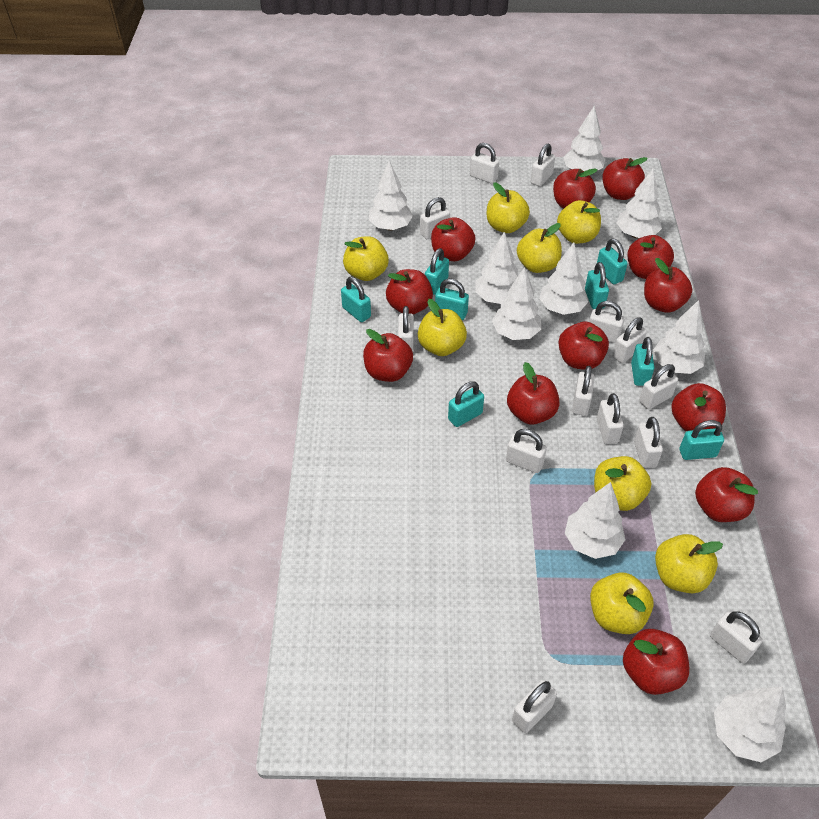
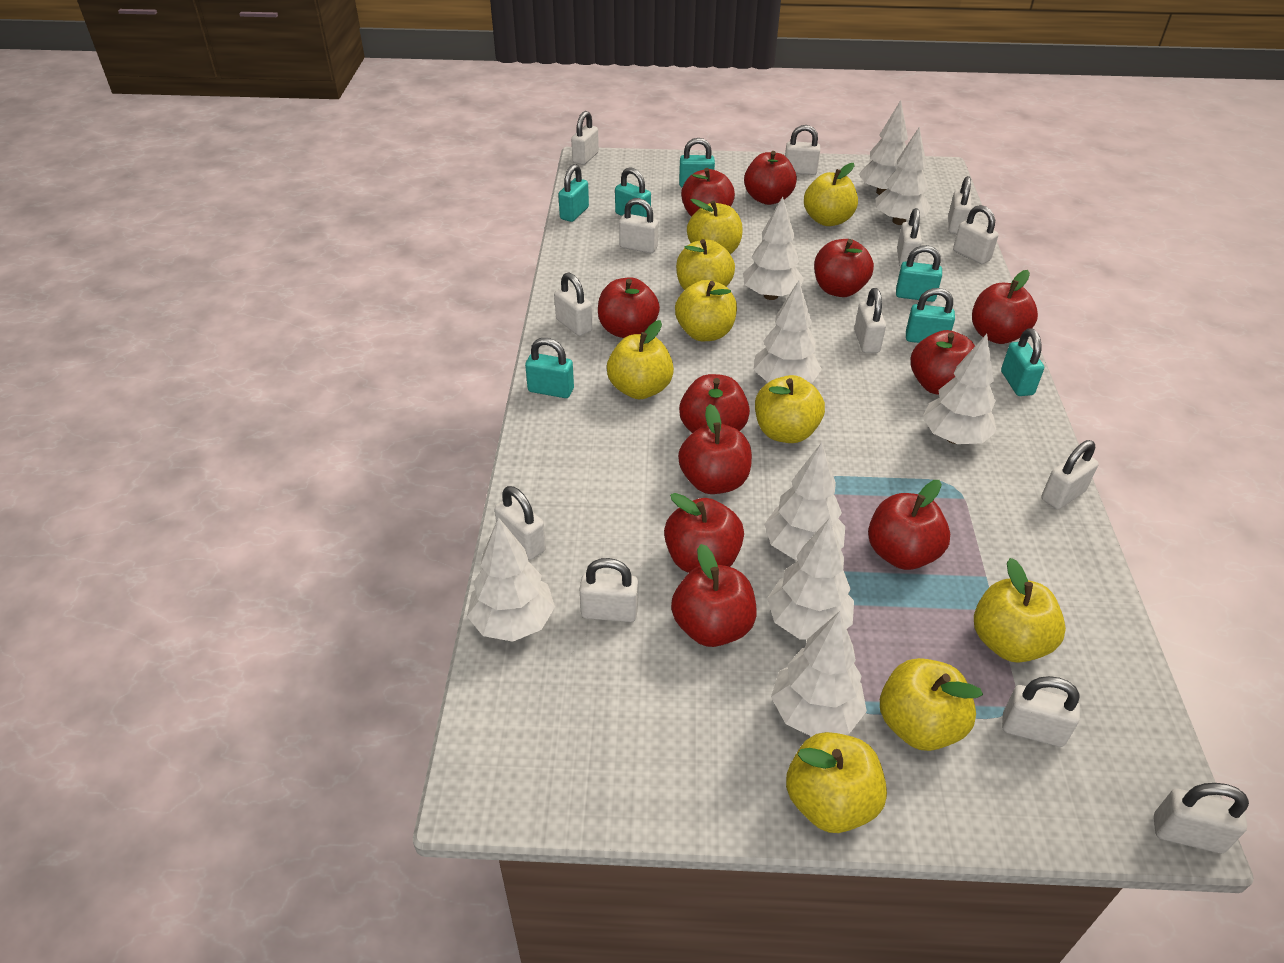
red apple: [363,329,413,382] [386,269,433,314] [431,217,475,261] [507,362,560,425] [553,168,598,208] [558,322,609,370] [602,157,648,200] [623,629,689,695] [627,235,674,279] [644,258,692,313] [671,383,726,432] [695,467,758,522] = 12 -> [598,277,660,338] [664,493,744,573] [671,544,757,647] [678,404,752,494] [679,374,750,433] [681,168,735,217] [744,151,797,205] [814,239,874,297] [868,480,950,570] [911,330,975,395] [972,270,1038,344] = 11
turquoise padlock: [341,277,371,322] [425,248,449,295] [435,279,469,320] [448,381,484,427] [585,262,609,309] [597,239,628,284] [631,337,655,386] [680,420,724,460] = 8 -> [525,338,574,398] [558,164,589,222] [615,167,651,217] [679,138,715,187] [896,245,942,302] [906,288,955,343] [1001,328,1044,396] = 7
yellow apple: [343,236,389,281] [418,299,467,356] [487,182,530,233] [517,223,562,273] [557,200,601,244] [590,572,654,634] [594,456,651,511] [655,534,723,593] = 8 -> [607,320,674,399] [675,280,737,341] [676,239,735,290] [687,199,742,254] [755,375,825,443] [786,732,887,833] [804,163,858,226] [880,658,983,751] [974,558,1066,663] = 9

